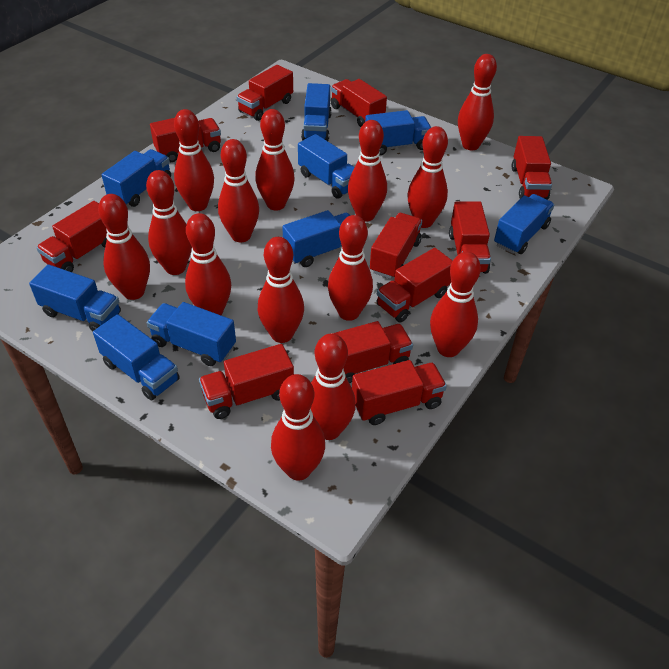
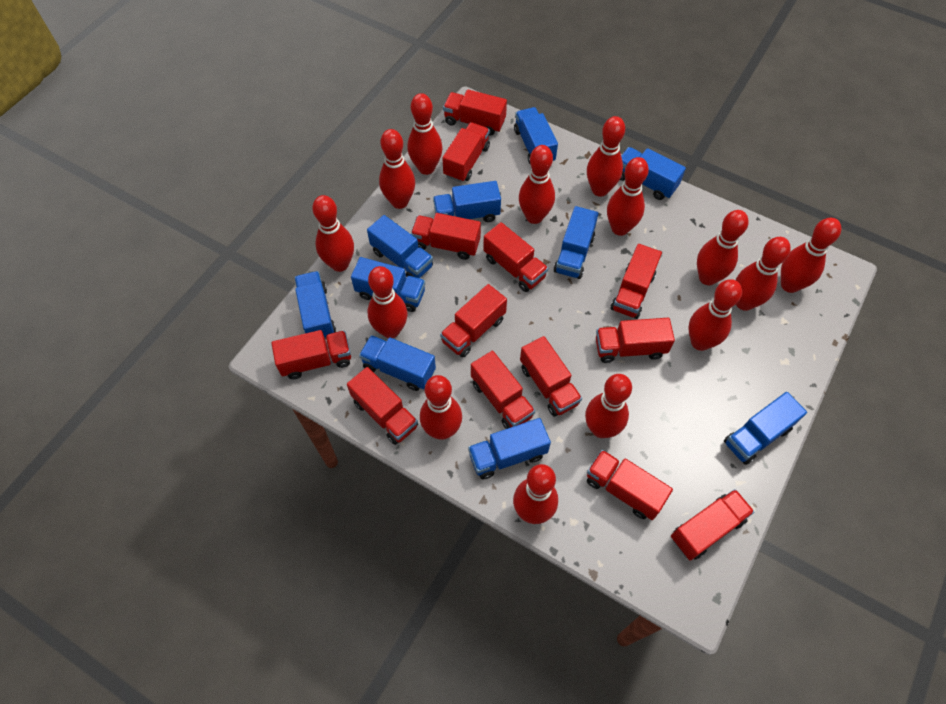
blue truck: [29,264,121,331] [93,314,180,400] [101,149,171,207] [147,302,236,366] [282,210,350,267] [298,134,355,199] [301,83,332,141] [365,110,431,155] [494,194,555,254] = 9 -> [295,271,336,339] [351,257,425,312] [359,335,436,391] [367,215,433,278] [433,181,501,222] [468,418,551,479] [514,107,558,165] [554,206,599,279] [620,147,686,200] [724,392,807,465] = 10
red truck: [36,201,107,272] [150,118,221,162] [199,344,294,419] [237,65,293,121] [331,79,387,127] [332,321,413,383] [352,360,447,425] [370,213,422,279] [377,248,453,322] [449,201,491,274] [511,136,552,200] = 11 -> [271,330,351,379] [347,367,418,445] [411,213,481,260] [440,284,507,358] [442,122,490,182] [443,90,507,136] [471,351,535,429] [483,222,548,292] [520,336,582,417] [587,450,673,520] [596,318,675,363] [611,244,662,319] [671,489,754,561] = 13

